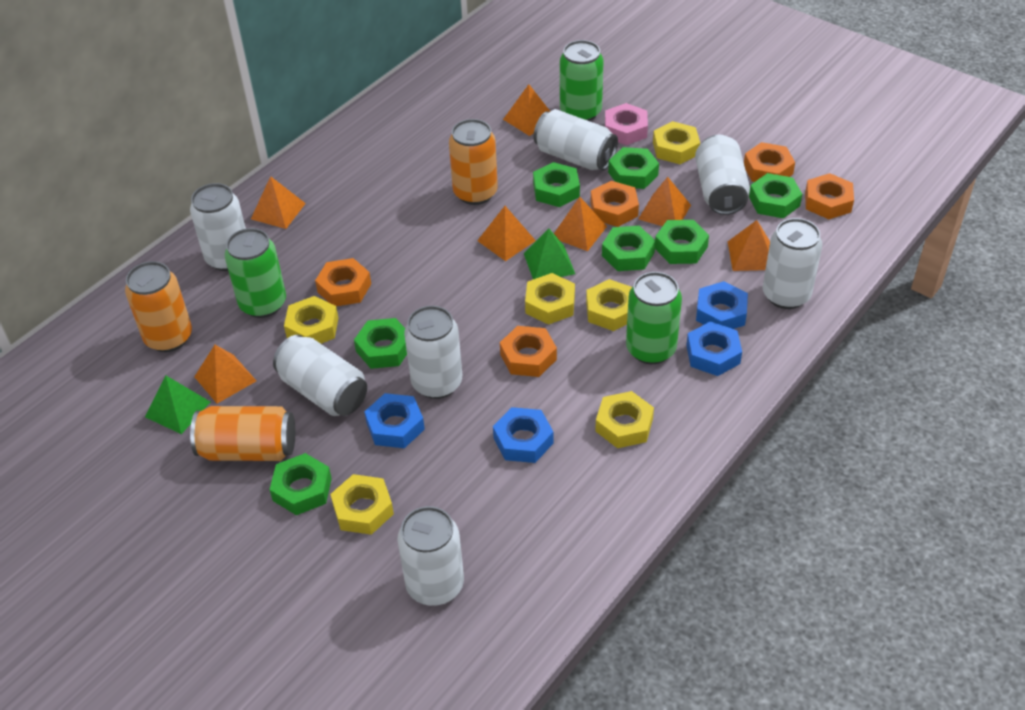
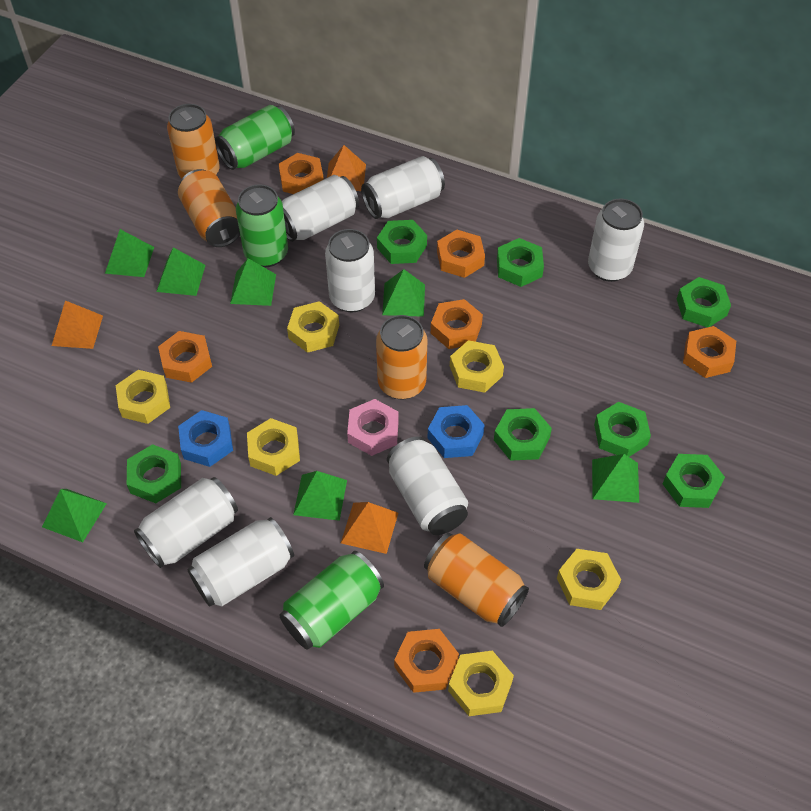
blue nut: [364,393,425,448] [493,407,554,463] [686,321,742,376] [696,281,748,329] = 4 -> [178,410,233,467] [428,405,485,458] = 2
green pyramid: [145,375,210,434] [524,229,575,279] = 2 -> [42,489,107,542] [105,229,154,277] [156,247,206,296] [230,258,276,306] [293,471,347,521] [382,269,425,317] [592,454,639,503] = 7
orange can: [125,261,192,352] [190,406,295,461] [449,119,498,205] = 3 -> [167,104,220,178] [178,169,240,247] [376,315,428,399] [424,533,529,627] = 4
orange nut: [315,258,371,306] [500,326,557,377] [591,181,639,227] [744,142,795,182] [805,173,854,219] = 5 -> [158,331,212,383] [279,153,324,194] [394,629,459,693] [431,299,483,349] [437,230,485,278] [683,326,736,378] = 6
orange pyramid: [194,345,256,404] [251,176,306,229] [477,206,536,261] [503,84,550,136] [554,197,607,251] [639,177,691,226] [728,220,770,271] = 7 -> [52,301,103,349] [327,145,366,191] [341,502,398,554] = 3

